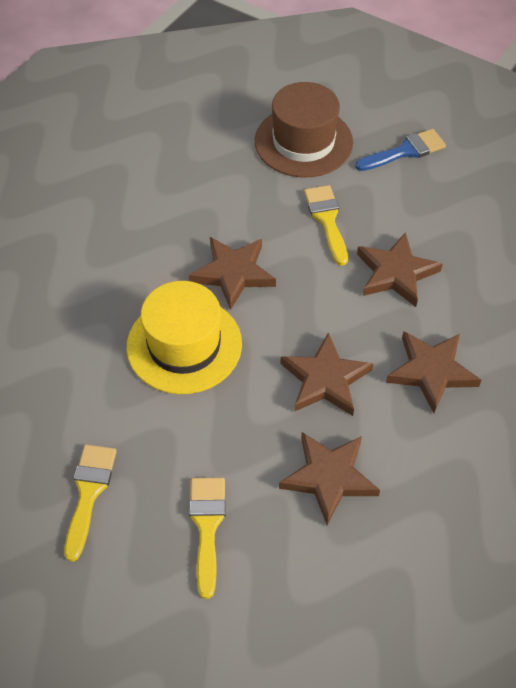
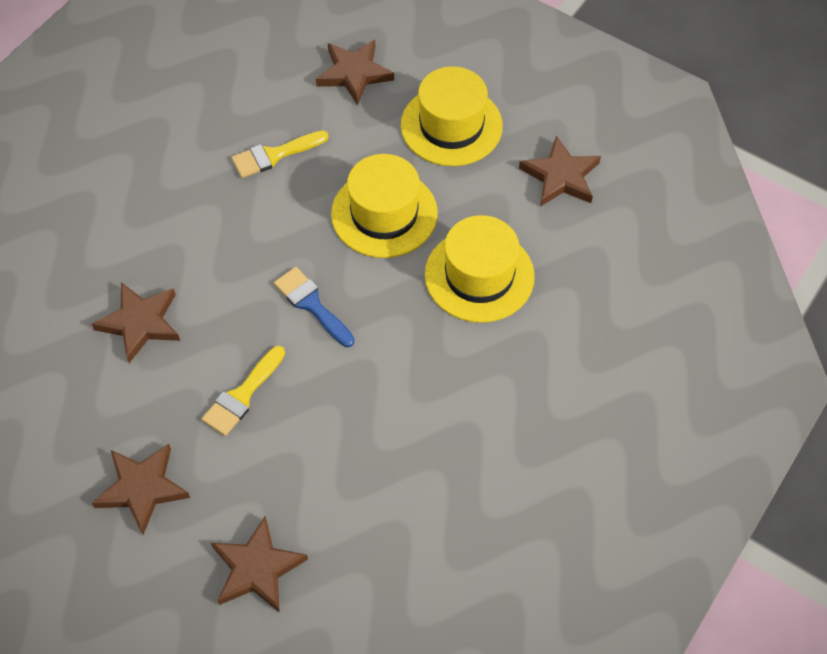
brown hat: [255,82,353,177] = 1 -> none = 0
yellow brush: [64,445,117,562] [189,478,226,599] [304,185,348,266] = 3 -> [202,346,285,436] [231,131,328,178] = 2
yellow hat: [126,281,242,394] = 1 -> [331,154,438,258] [401,66,503,166] [425,215,535,323] = 3

